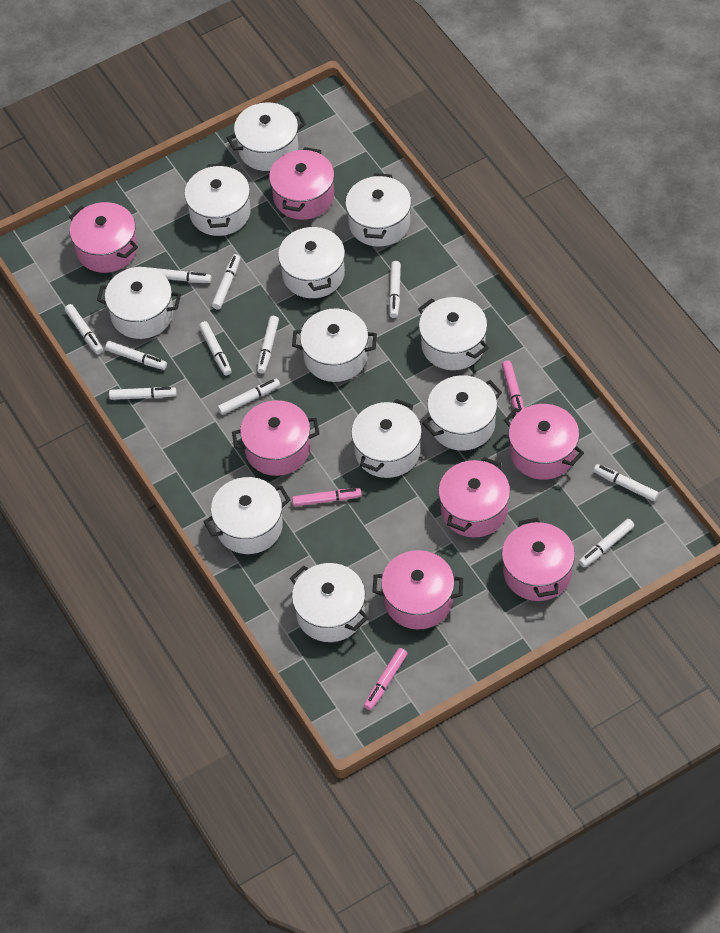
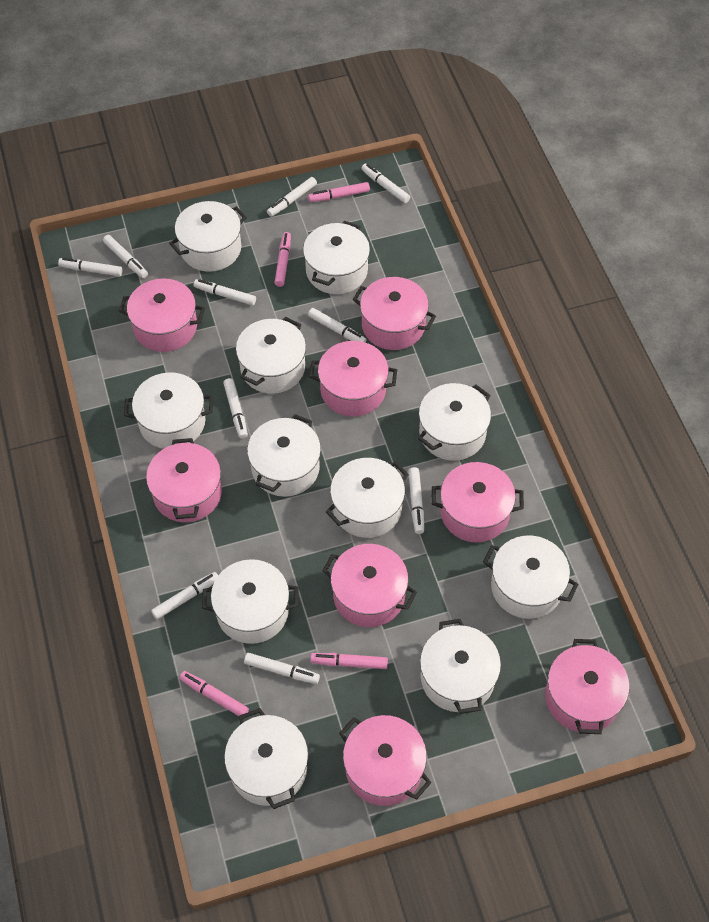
pink marker: [292,488,362,507] [364,648,407,710] [502,360,524,414] = 3 -> [179,671,249,717] [275,232,291,287] [308,182,370,202] [310,653,388,669] = 4
pink pot: [69,202,138,273] [232,400,320,476] [269,147,334,220] [372,550,463,629] [438,457,510,537] [502,518,575,601] [504,404,584,480] = 7 -> [119,278,205,352] [146,438,222,522] [309,341,397,416] [322,544,417,627] [339,715,431,806] [353,277,436,350] [431,462,524,542] [545,639,629,734] = 8
white marker: [64,304,103,354] [105,341,167,370] [109,387,177,400] [149,267,211,283] [199,321,231,375] [212,254,240,310] [218,378,280,415] [257,316,279,374] [389,261,401,318] [579,519,634,567] [594,464,659,501] = 11 -> [58,258,122,276] [103,235,148,278] [151,572,218,619] [194,279,256,306] [223,378,248,439] [244,653,320,684] [267,177,317,217] [308,308,366,343] [361,164,410,203] [408,467,424,534] = 10

